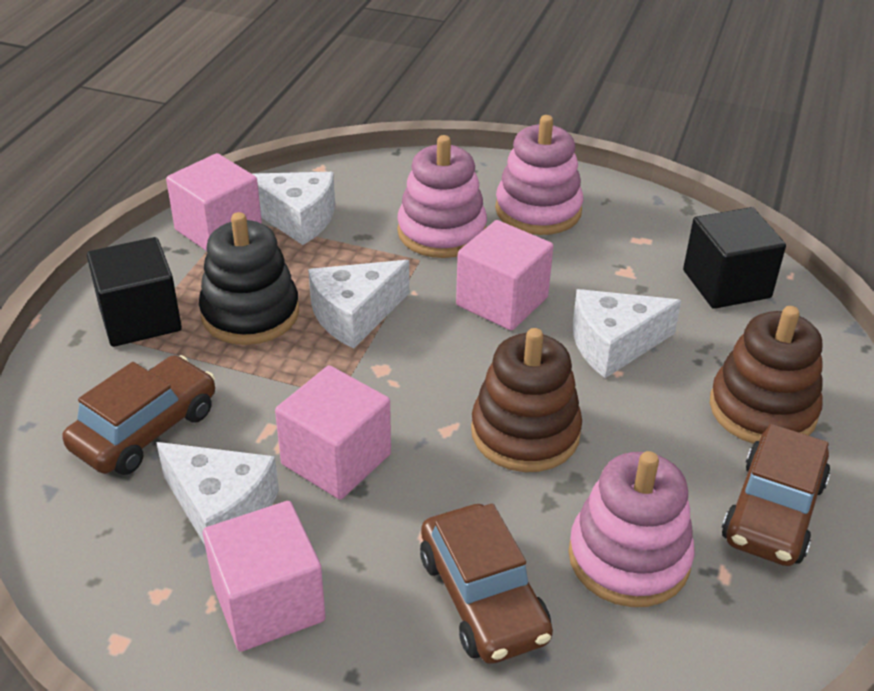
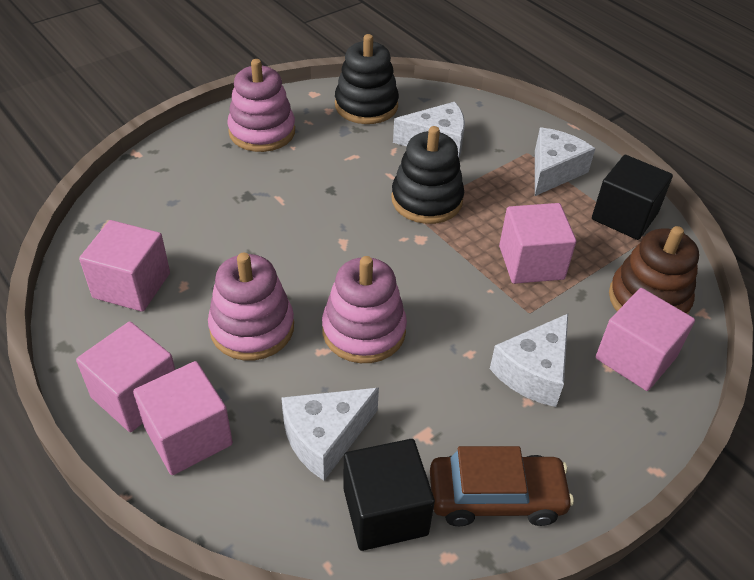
black stacking toy: [199,212,299,345] = 1 -> [335,34,399,124] [391,126,464,224] = 2
brown car: [62,355,215,475] [420,503,553,664] [722,424,831,566] = 3 -> [430,446,574,526] = 1
brown stacking toy: [471,328,582,472] [710,306,823,444] = 2 -> [609,226,699,314] = 1
pink cube: [166,153,262,251] [203,501,326,652] [275,365,391,500] [456,220,553,331] = 4 -> [76,321,175,432] [79,220,170,312] [133,361,233,475] [499,203,576,284] [596,288,695,391] = 5

